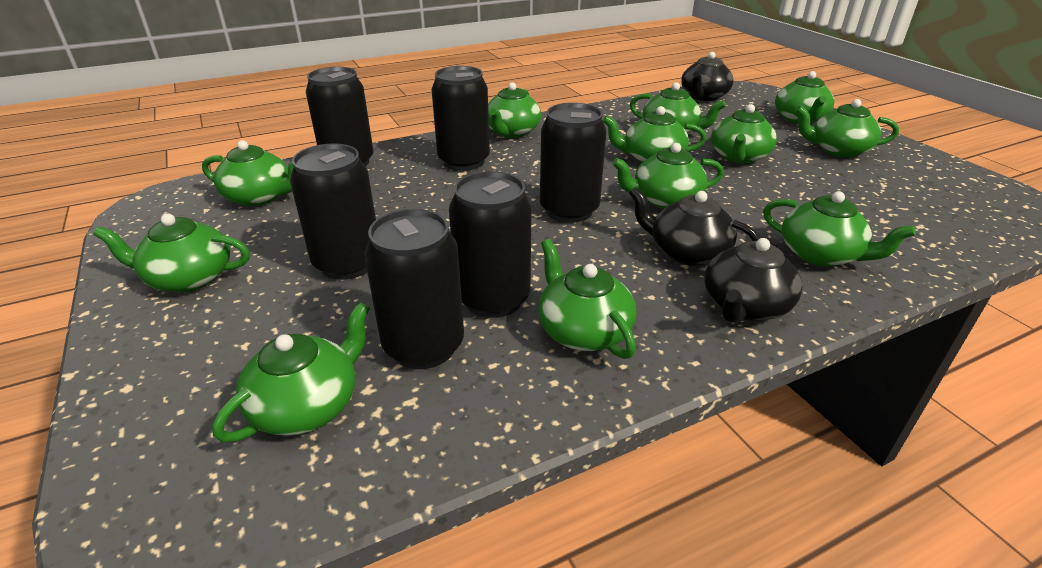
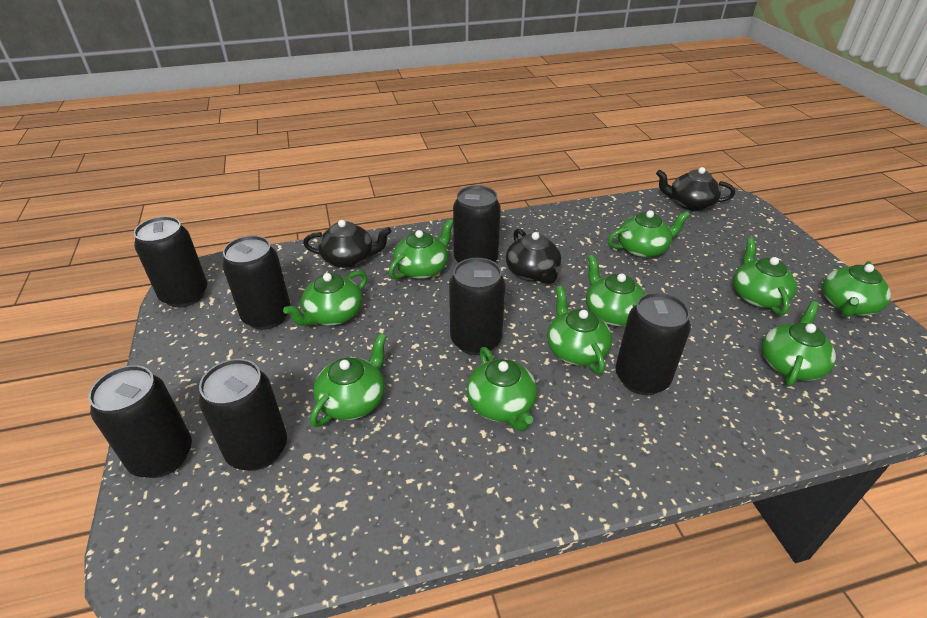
black can: [290,143,376,280] [306,67,374,166] [364,209,464,369] [432,66,490,171] [449,171,531,318] [540,103,607,223] = 6 -> [88,365,192,478] [134,216,208,308] [199,359,287,471] [222,235,291,330] [449,258,506,355] [453,185,501,263] [616,292,691,395] = 7
green teapot: [93,214,250,292] [202,140,294,207] [213,302,370,443] [488,82,541,138] [538,239,636,359] [603,106,706,163] [612,143,724,209] [630,82,726,133] [711,104,777,164] [763,191,916,266] [775,71,834,124] [795,99,899,158] = 12 -> [283,271,367,326] [310,333,387,427] [389,219,453,279] [467,347,537,431] [547,286,612,374] [586,255,645,326] [608,210,690,258] [733,238,797,315] [762,301,836,386] [822,261,891,317] = 10

